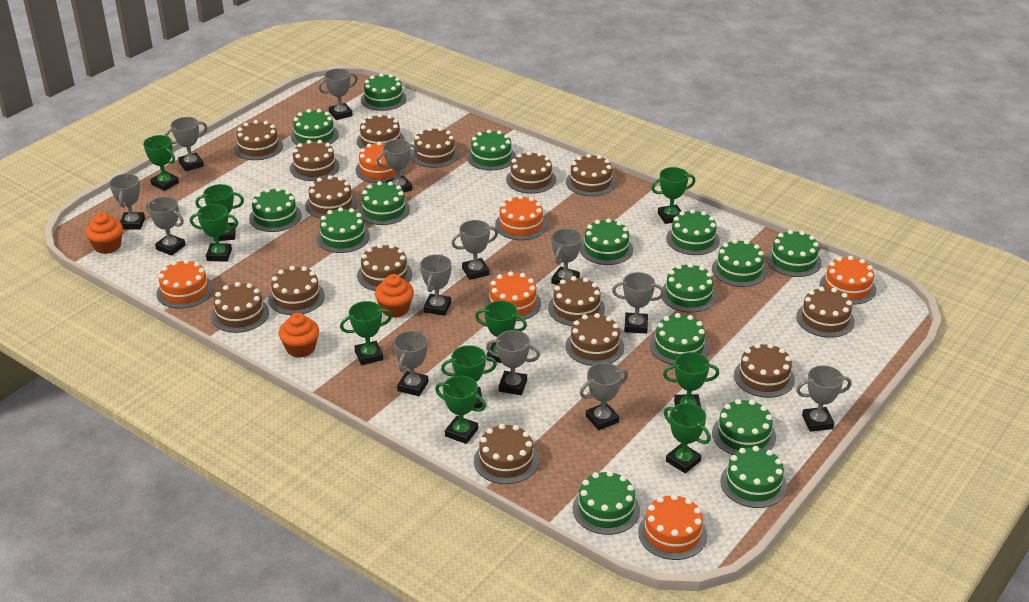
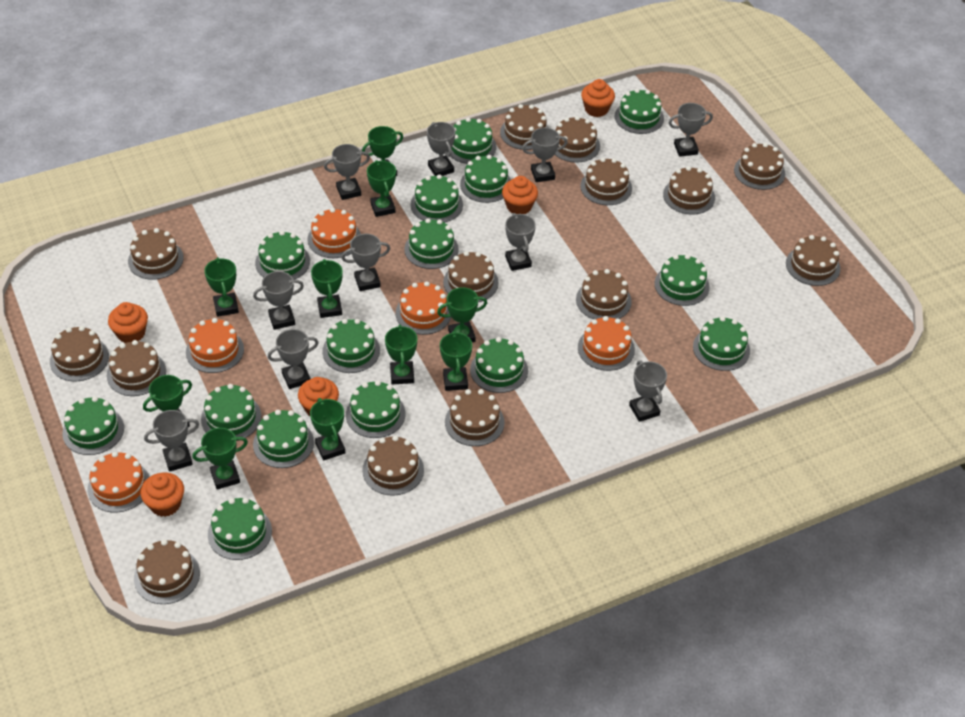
brown cake: [211,282,269,333] [234,120,283,160] [268,266,325,315] [290,140,340,181] [305,175,357,218] [357,114,405,149] [357,244,412,291] [410,127,459,168] [474,424,539,484] [506,151,556,194] [548,276,605,326] [565,313,624,366] [566,154,616,196] [734,343,795,398] [796,287,855,338] = 15 -> [50,326,109,381] [107,340,166,396] [128,228,184,280] [134,539,200,604] [362,435,424,496] [443,251,498,302] [445,389,505,446] [500,104,549,150] [555,116,600,163] [576,269,632,319] [580,158,632,205] [663,166,715,215] [734,143,785,190] [786,235,841,286] = 14
grey trophy: [109,174,145,229] [146,197,186,256] [165,117,207,171] [318,68,358,120] [376,139,418,192] [393,331,429,396] [420,254,452,316] [451,220,498,280] [486,330,540,395] [551,228,582,285] [580,363,628,430] [612,272,665,334] [796,365,852,432] = 13 -> [144,410,199,472] [253,271,304,330] [268,329,319,389] [324,144,370,200] [341,234,390,291] [427,122,455,176] [505,213,536,271] [522,127,568,182] [629,360,667,422] [669,103,713,157] = 10
orange cake: [156,259,213,309] [355,141,405,183] [485,271,541,321] [495,195,547,240] [638,494,707,560] [820,256,876,305] = 6 -> [88,452,150,513] [186,318,244,373] [307,208,361,258] [395,281,451,335] [578,316,635,371] = 5
orange cupcake: [85,212,123,254] [279,313,319,358] [375,274,414,318] = 3 -> [108,302,148,343] [140,472,184,517] [298,377,339,416] [502,176,538,214] [581,79,615,117] = 5

